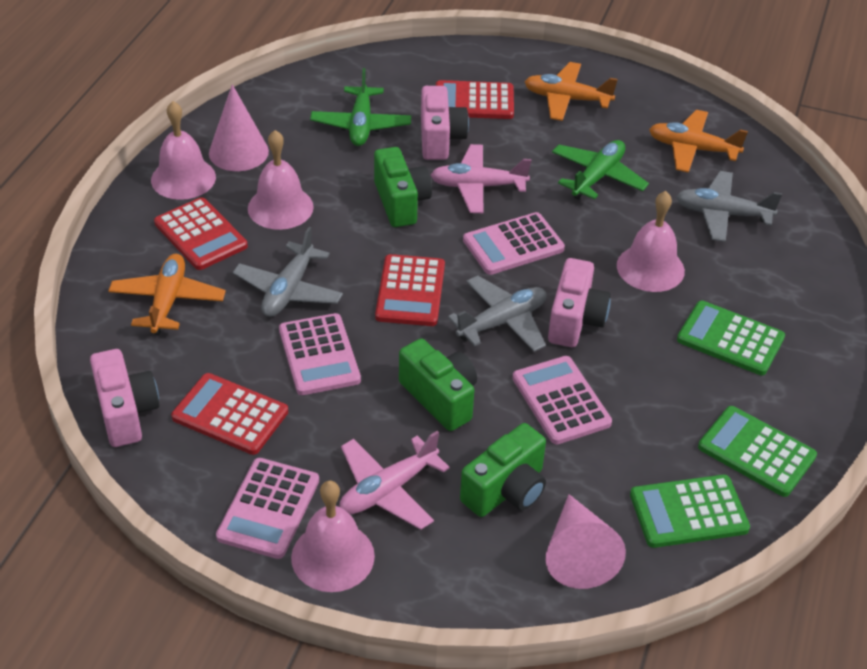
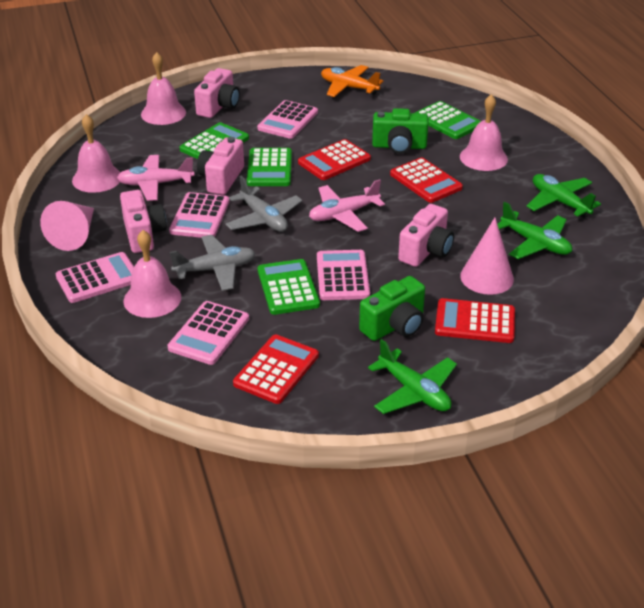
green calculator: [630,475,750,548] [677,301,785,375] [698,406,817,497] = 3 -> [180,122,249,159] [247,148,292,186] [258,259,320,315] [415,101,481,139] = 4
green camera: [374,147,432,227] [399,339,477,431] [460,423,546,517] = 3 -> [359,276,425,341] [372,108,429,154] = 2
green plane: [310,68,411,146] [552,140,649,200] = 2 -> [368,339,457,414] [498,202,572,259] [526,174,601,218] = 3
grey plane: [233,227,343,317] [448,276,547,352] [676,171,782,242] = 3 -> [170,235,256,291] [225,176,302,232] = 2
orange plane: [108,254,226,335] [525,62,618,121] [649,110,748,173] = 3 -> [321,65,384,97] = 1
pink calculator: [216,458,319,559] [279,313,361,395] [463,212,565,275] [512,356,612,445] = 4 -> [56,252,134,303] [167,301,249,365] [169,192,230,238] [257,100,318,139] [317,250,370,300] = 5
pink camera: [90,349,160,447] [421,86,469,160] [548,258,611,347] = 3 -> [120,190,167,253] [194,68,240,118] [197,137,244,195] [398,204,454,267] = 4

